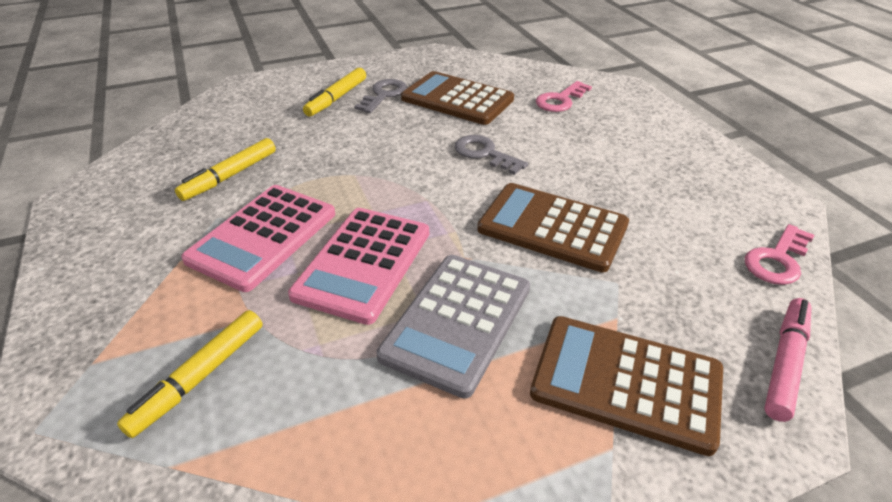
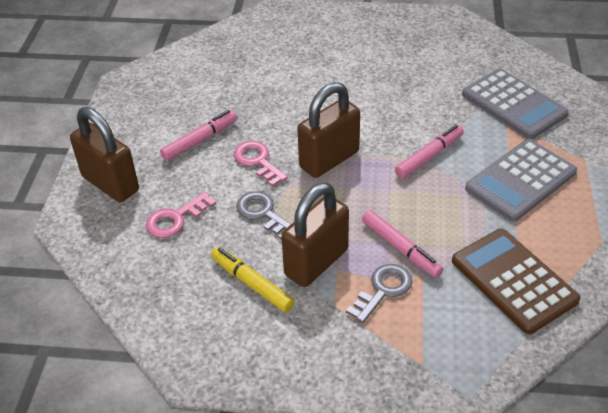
brown calculator: [401,71,514,125] [477,183,629,272] [530,316,723,456] = 3 -> [452,228,581,334] = 1
brown padlock: none = 0 -> [70,107,139,202] [281,182,349,287] [297,82,360,178] = 3
grey calculator: [376,255,530,399] = 1 -> [462,69,569,139] [465,139,577,222] = 2
pink calculator: [181,185,335,292] [288,208,429,325] = 2 -> none = 0
pink marker: [764,298,811,422] = 1 -> [160,110,237,161] [362,210,443,278] [395,125,464,179] = 3
yellow marker: [117,310,263,438] [175,138,276,201] [303,68,366,116] = 3 -> [211,247,295,312] = 1

